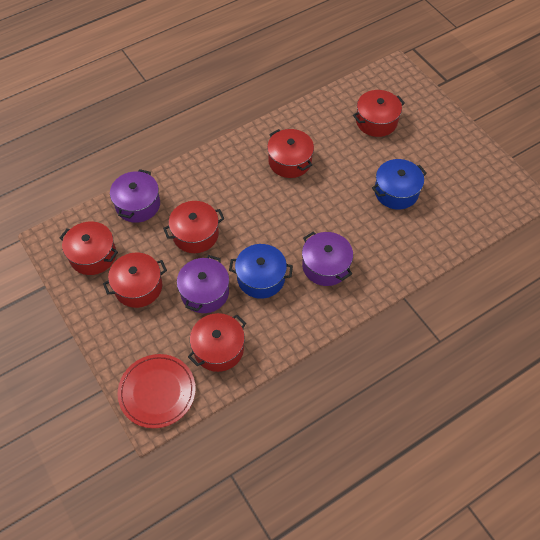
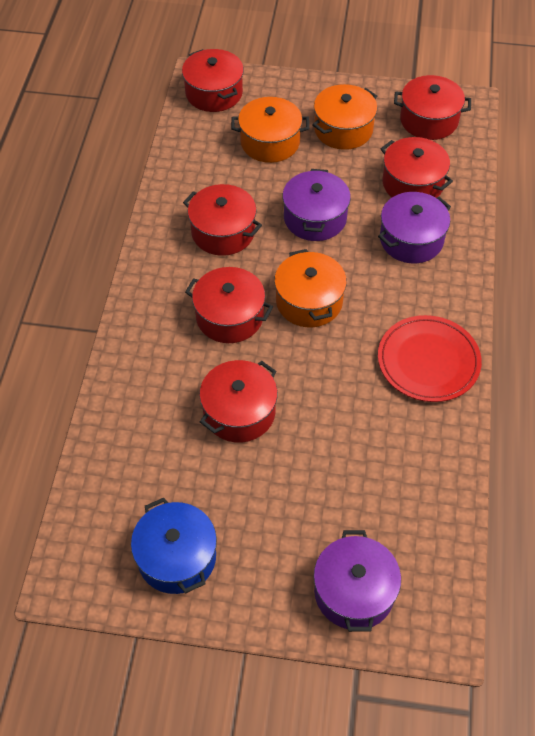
blue pot: [229,244,293,299] [372,159,427,210] = 2 -> [131,498,217,594] = 1
orange pot: none = 0 -> [231,97,309,163] [274,249,347,327] [312,84,377,150] = 3

